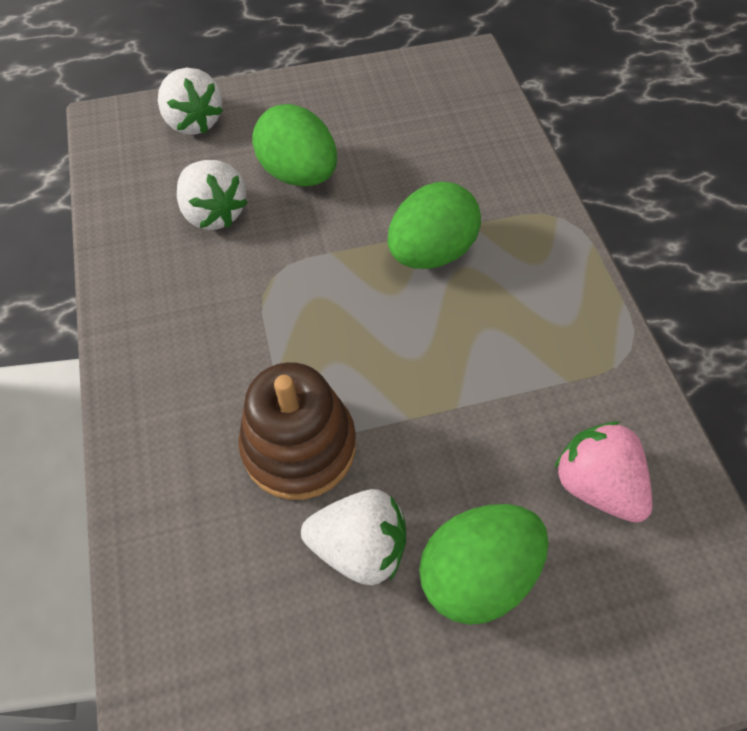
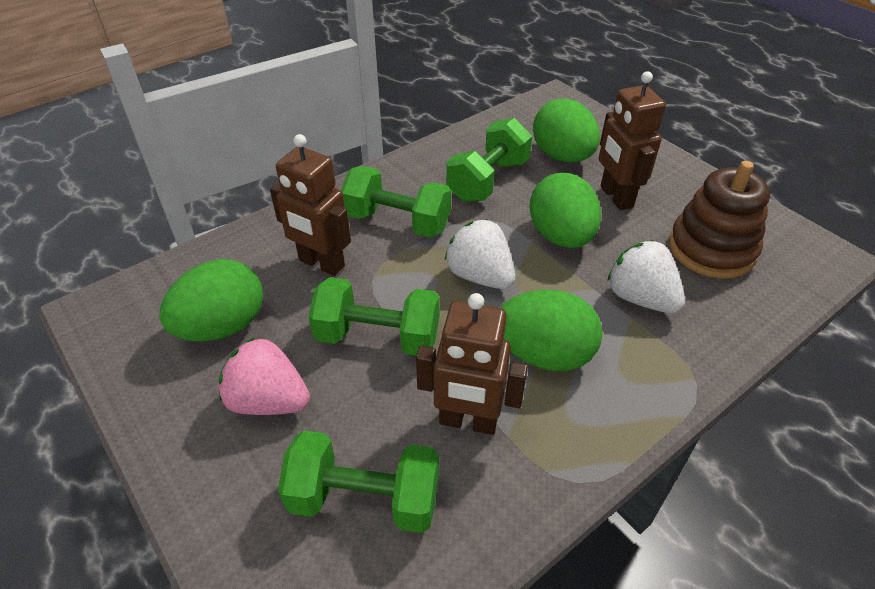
brown robot: none = 0 -> [270,134,351,276] [416,293,528,435] [599,71,666,210] = 3
green dumbbell: none = 0 -> [278,431,439,533] [308,277,440,356] [341,166,451,238] [446,118,532,202] = 4
green egg: [252,104,337,187] [387,182,481,269] [419,504,549,625] = 3 -> [159,259,263,341] [500,290,603,371] [529,173,601,248] [533,98,600,163] = 4
white strawberry: [158,68,223,135] [177,160,248,230] [301,489,406,585] = 3 -> [445,219,515,289] [607,240,685,313] = 2

